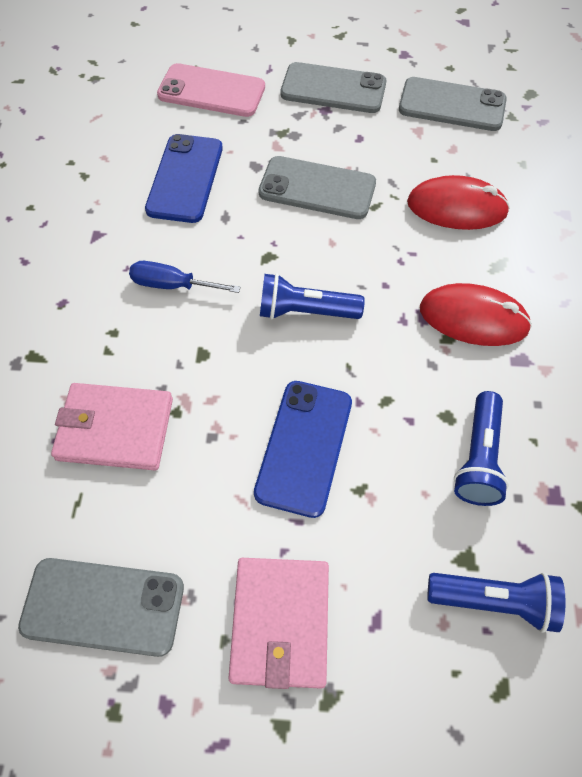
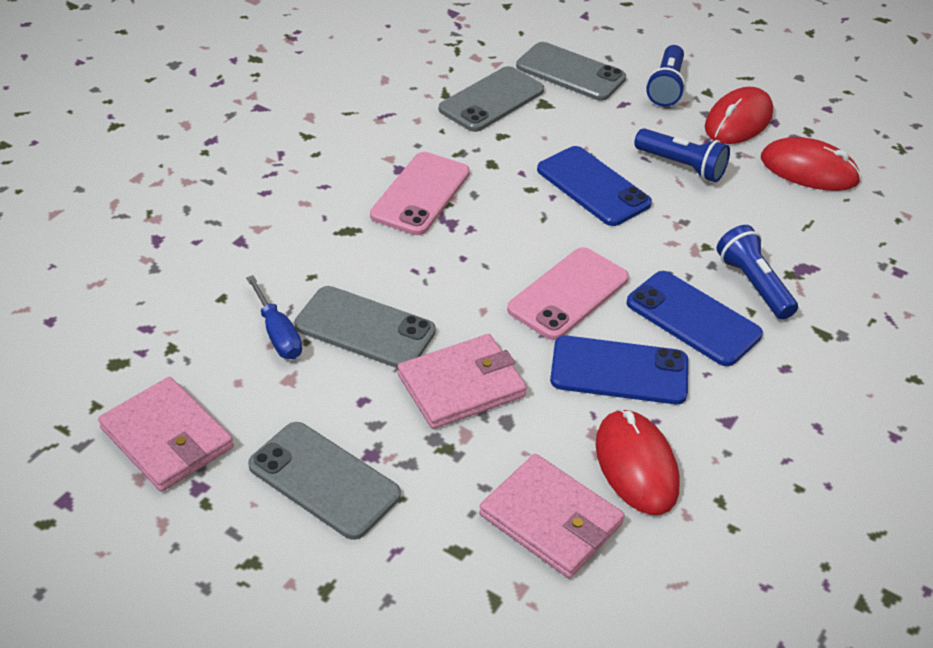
blue phone: [145,134,223,223] [254,381,352,518] = 2 -> [537,146,652,226] [550,336,688,404] [627,271,763,366] = 3
pink phone: [157,63,265,117] = 1 -> [370,152,470,235] [507,247,629,340] = 2
pink wallet: [51,383,173,470] [229,558,329,689] = 2 -> [98,377,234,492] [398,334,527,429] [479,454,625,578] = 3
red mouse: [407,175,510,230] [420,283,532,346] = 2 -> [596,409,680,515] [705,87,773,144] [761,137,861,191] = 3

